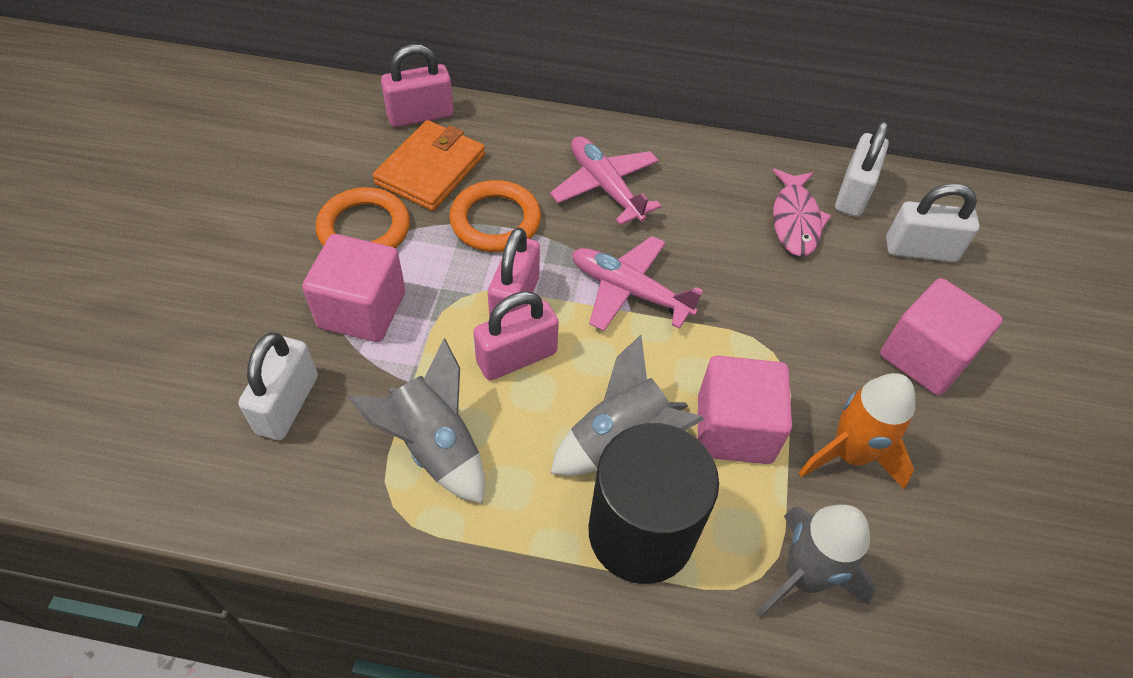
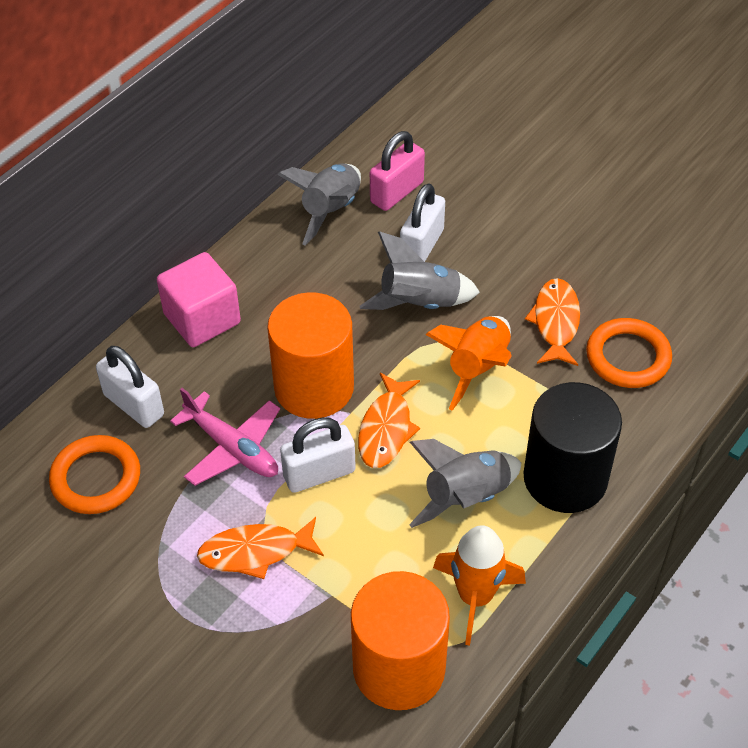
orange cylinder: none = 0 -> [267,292,354,419] [351,571,450,710] = 2
orange fish: none = 0 -> [197,517,324,579] [358,373,420,468] [525,278,580,366] = 3
orange rocket: [799,373,915,489] = 1 -> [425,316,511,411] [433,525,526,646] = 2
orange wallet: [373,120,485,211] = 1 -> none = 0
pink cube: [302,234,405,342] [698,356,792,464] [880,278,1003,395] = 3 -> [157,252,241,347] = 1
pink fish: [772,168,831,256] = 1 -> none = 0
pink padlock: [381,44,454,127] [473,291,559,380] [488,227,540,318] = 3 -> [370,131,425,211] = 1
pink plane: [550,136,661,225] [572,236,703,331] = 2 -> [170,388,280,486] = 1

